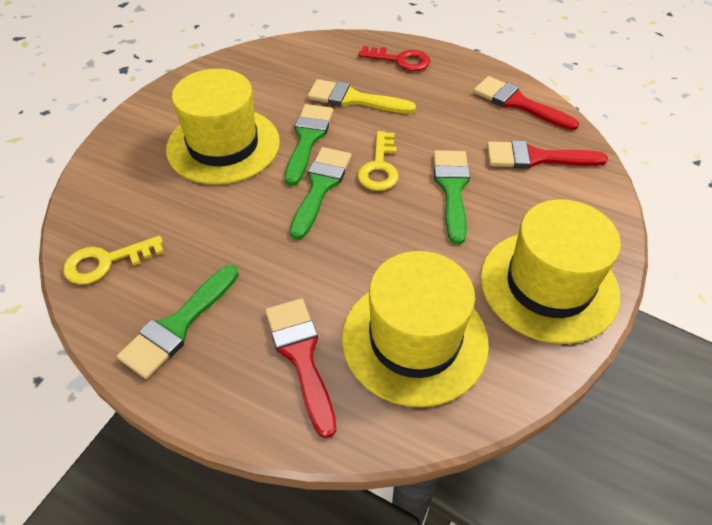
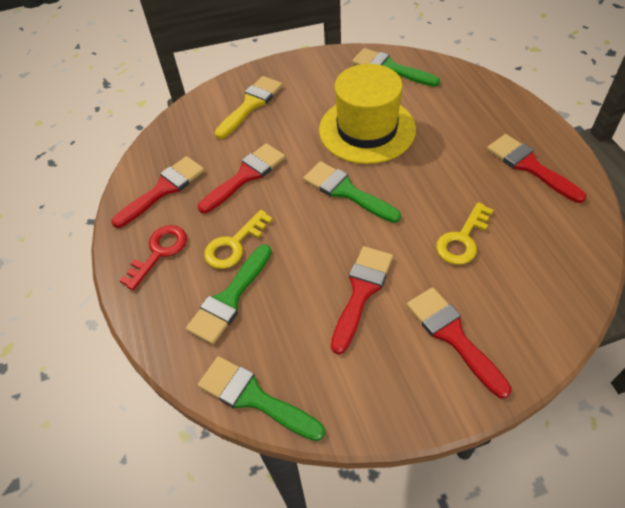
red brush: [265,299,336,438] [473,76,579,130] [487,140,608,169] = 3 -> [111,156,205,228] [198,143,285,213] [331,246,393,355] [406,287,511,399] [487,134,587,203] = 5
yellow hat: [166,69,280,185] [342,251,489,407] [480,199,621,344] = 3 -> [319,64,416,164] = 1

